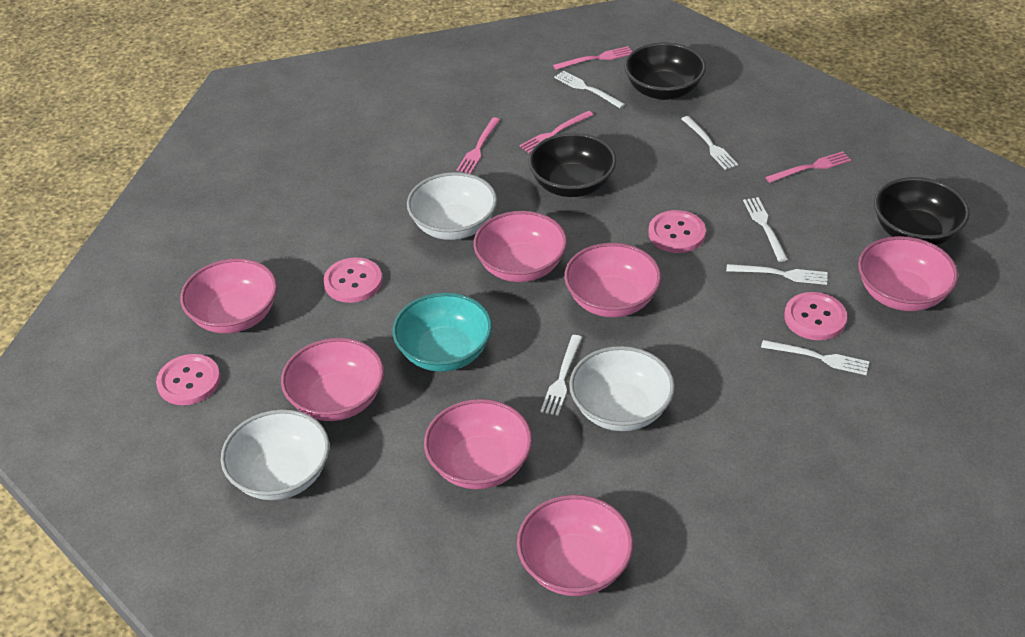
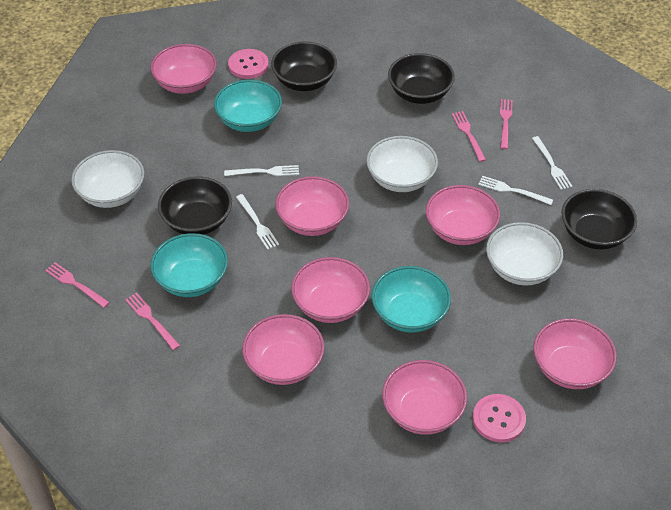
black bowl: [528,133,616,197] [624,42,706,100] [874,177,970,245] = 3 -> [158,176,232,235] [271,41,337,91] [388,53,455,104] [562,189,637,250] = 4
pink button: [156,354,221,405] [323,257,382,303] [648,210,706,253] [784,292,847,340] = 4 -> [228,49,269,79] [473,394,526,443] = 2
turquoise bowl: [393,292,492,372] = 1 -> [150,233,228,297] [214,80,282,132] [372,266,451,333] = 3
white fork: [540,335,582,416] [554,71,625,108] [681,116,738,170] [726,264,828,285] [743,197,788,262] [761,340,870,375] = 6 -> [224,165,299,176] [236,194,279,250] [478,176,553,205] [532,136,573,190] = 4

